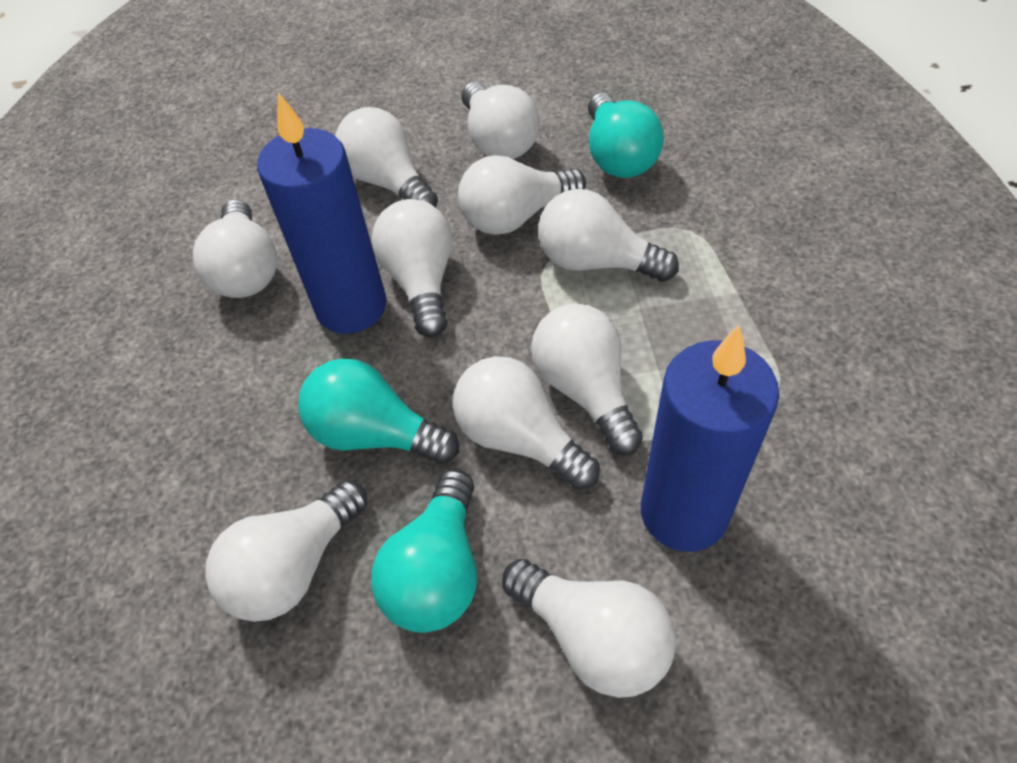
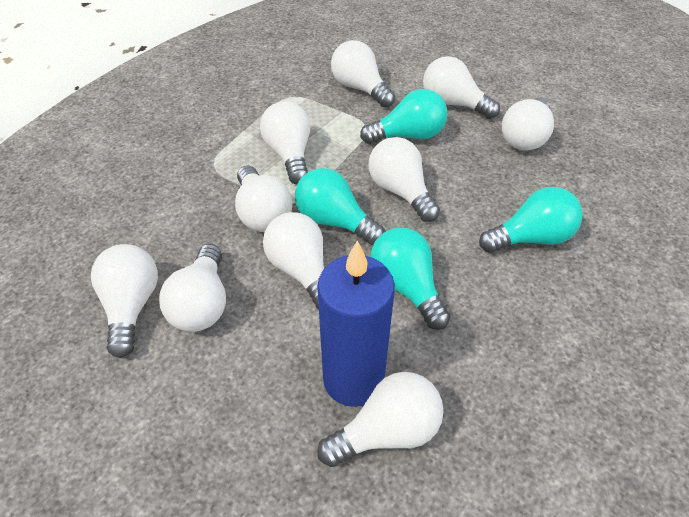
blue candle: [257,92,386,334] [641,325,779,552] = 2 -> [317,241,395,407] = 1
turquoise light bulb: [298,358,459,464] [371,469,477,633] [588,93,664,178] = 3 -> [295,168,385,245] [360,89,447,144] [371,227,451,330] [479,187,583,253] = 4

